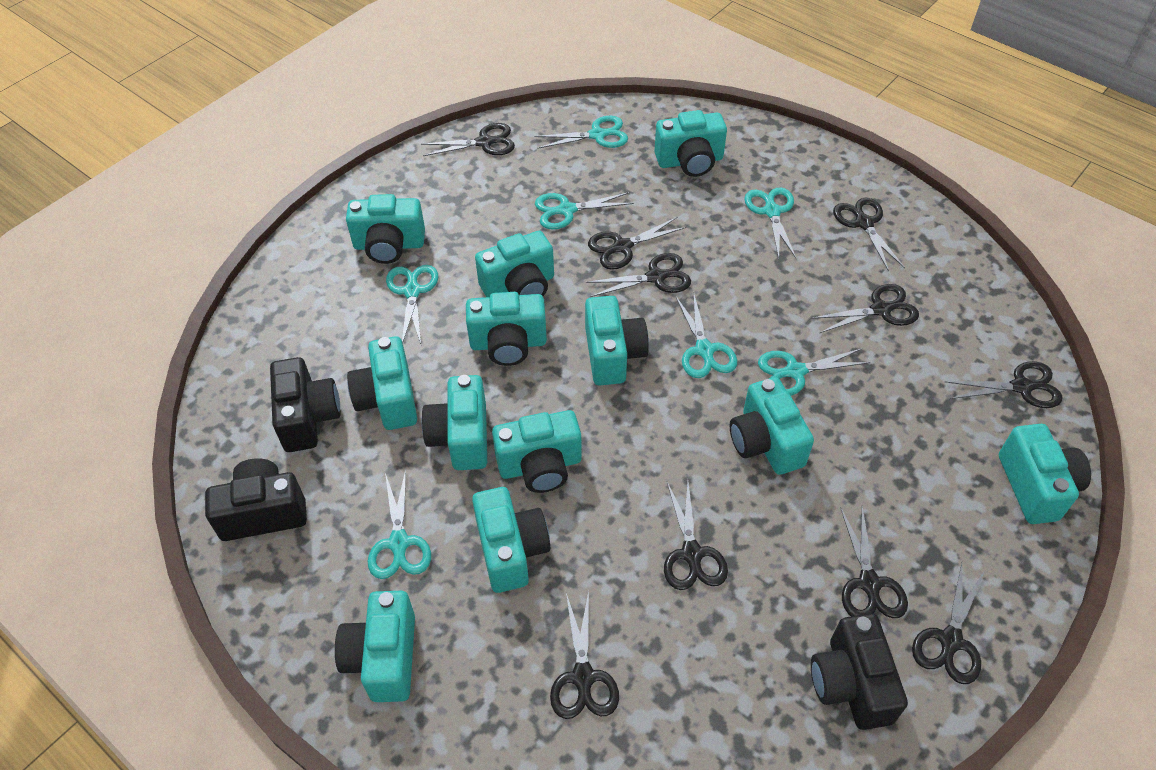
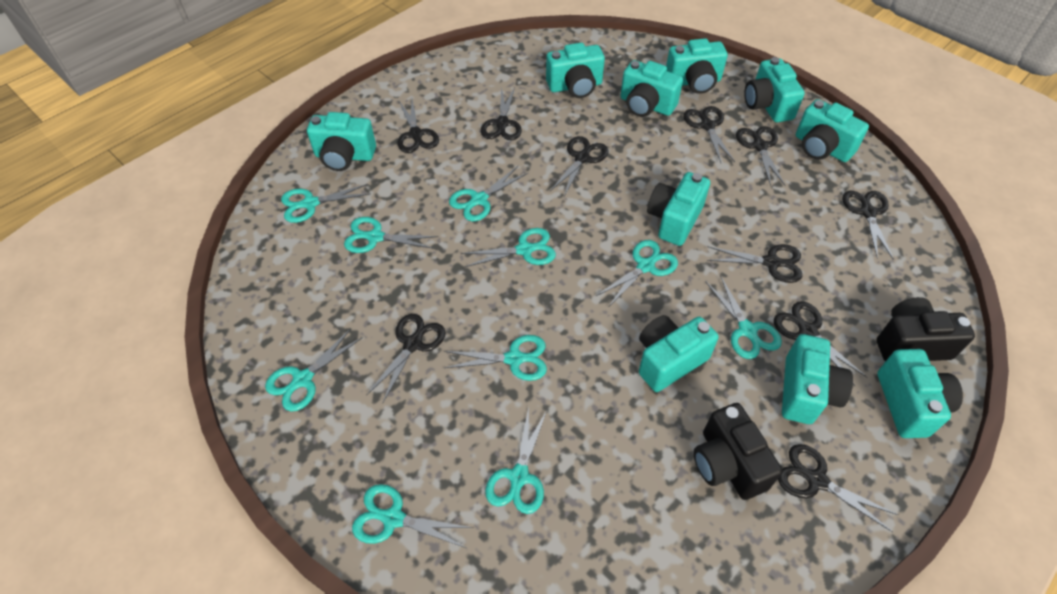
black camera: [205,458,307,541] [270,357,341,452] [811,613,908,730] = 3 -> [694,403,782,500] [877,297,975,362] = 2
turquoise camera: [335,591,415,702] [346,194,425,264] [347,336,417,430] [421,375,487,470] [466,292,547,366] [472,487,550,593] [475,231,554,297] [492,410,582,493] [585,296,649,385] [654,110,727,177] [730,377,814,475] [999,424,1091,524] = 12 -> [307,112,376,171] [546,43,605,98] [620,60,683,117] [639,315,719,392] [647,172,710,246] [666,38,728,94] [744,57,805,122] [782,334,853,424] [796,99,869,162] [877,349,963,438] = 10
turquoise scissors: [368,469,431,579] [386,265,439,344] [534,116,628,149] [535,192,634,230] [676,292,737,378] [744,187,797,259] [758,348,871,396] = 7 -> [265,328,363,411] [281,184,371,223] [344,217,438,253] [352,484,473,548] [444,335,547,381] [449,166,528,221] [461,228,556,267] [485,407,547,514] [596,240,678,306] [705,275,782,359] = 10

